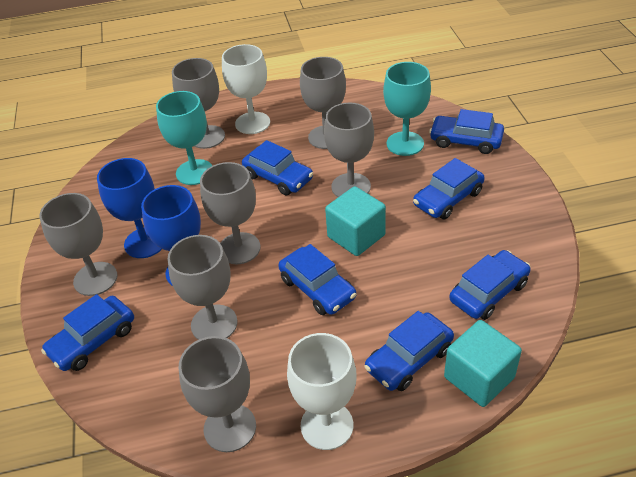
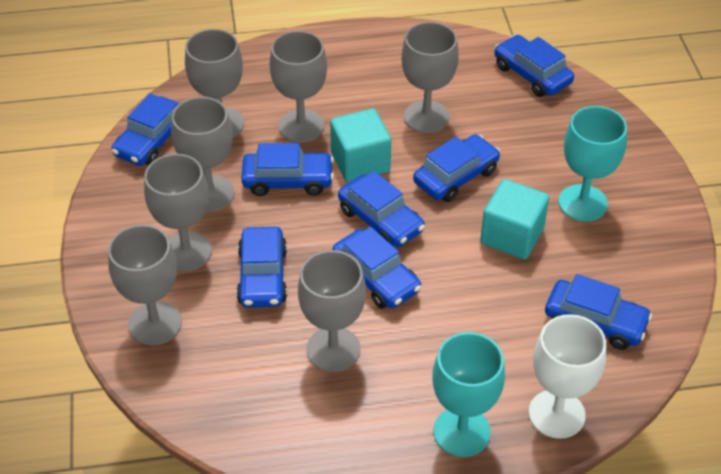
blue car: [41,294,134,371] [242,140,313,195] [278,244,356,315] [364,311,454,391] [413,158,485,219] [429,109,504,154] [449,250,531,320] = 7 -> [112,93,180,166] [236,227,287,308] [241,143,334,196] [333,227,421,309] [338,171,425,247] [413,134,500,202] [494,35,574,97] [545,274,652,350] = 8
blue goblet: [97,158,162,258] [141,185,201,286] = 2 -> none = 0
white goblet: [222,44,270,134] [287,333,356,450] = 2 -> [529,314,606,439] = 1

